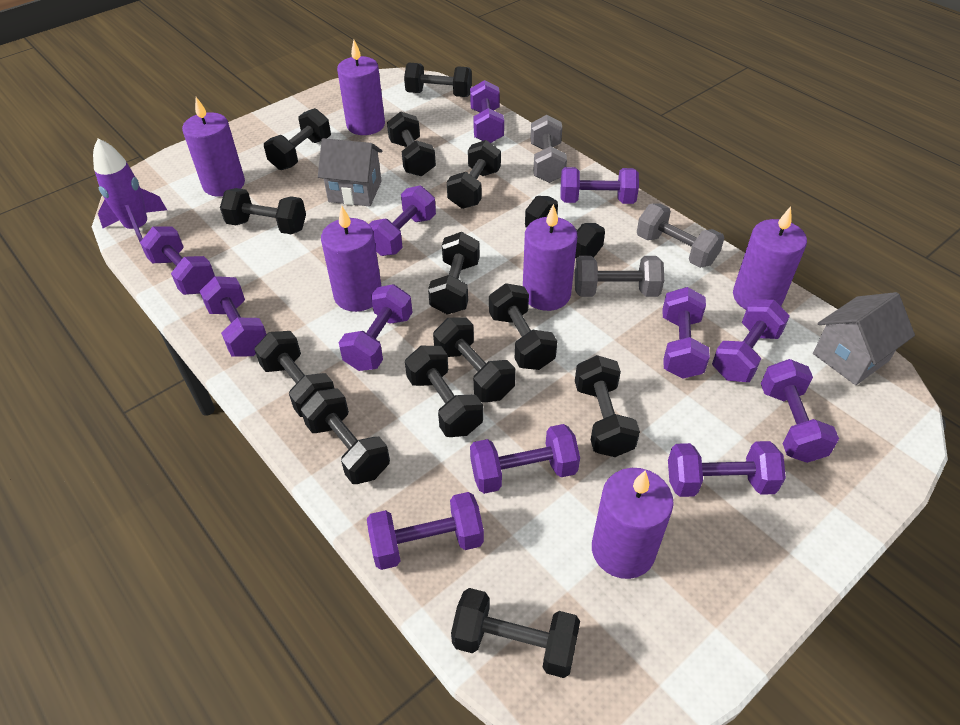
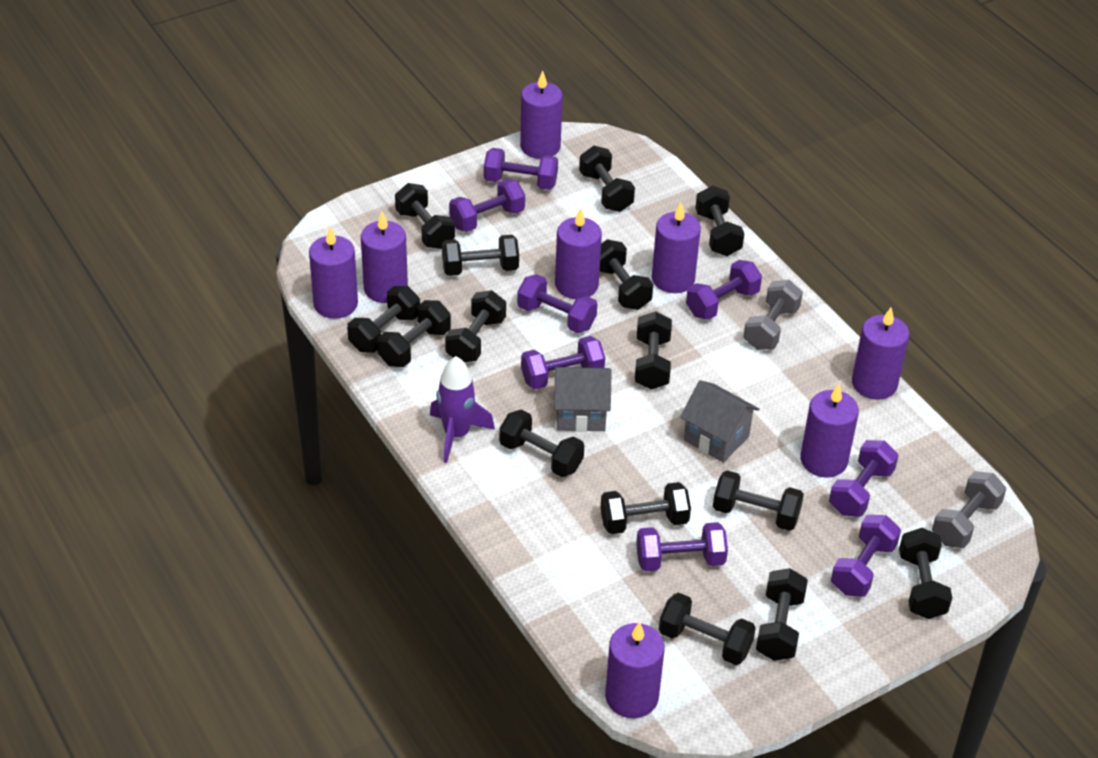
black dumbbell: [220,188,306,234] [254,331,334,417] [264,108,331,170] [301,388,390,484] [387,112,436,177] [404,63,472,97] [405,346,483,437] [428,232,479,315] [433,317,515,402] [447,140,501,209] [451,588,580,678] [489,283,557,370] [525,196,605,259] [575,355,640,457] = 14 -> [347,286,420,353] [377,300,451,367] [395,183,455,249] [442,235,519,276] [445,290,506,362] [499,409,584,477] [579,146,635,212] [600,240,653,310] [600,482,691,534] [635,311,672,390] [659,592,756,665] [695,186,744,256] [713,471,804,531] [756,568,808,661] [899,528,952,619] = 15
grey dumbbell: [531,115,567,183] [575,256,664,297] [637,203,724,268] = 3 -> [743,280,803,350] [932,471,1006,548] = 2
purple candle: [182,97,245,197] [321,205,382,312] [337,40,385,135] [523,204,577,311] [592,468,674,579] [733,206,807,310] = 6 -> [309,227,358,319] [361,212,408,303] [520,71,563,159] [555,208,602,299] [605,622,665,718] [652,203,701,293] [800,384,859,478] [852,308,909,400] = 8
purple dumbbell: [140,226,215,295] [200,276,267,357] [338,284,413,371] [367,492,484,570] [369,186,436,256] [470,80,504,143] [470,424,580,494] [560,167,639,204] [663,287,710,379] [668,441,786,497] [712,300,790,382] [761,359,839,463] = 12 -> [449,179,525,232] [484,148,558,190] [517,274,597,333] [521,336,605,389] [636,522,728,571] [686,260,762,320] [829,440,899,517] [831,515,901,597] = 8

